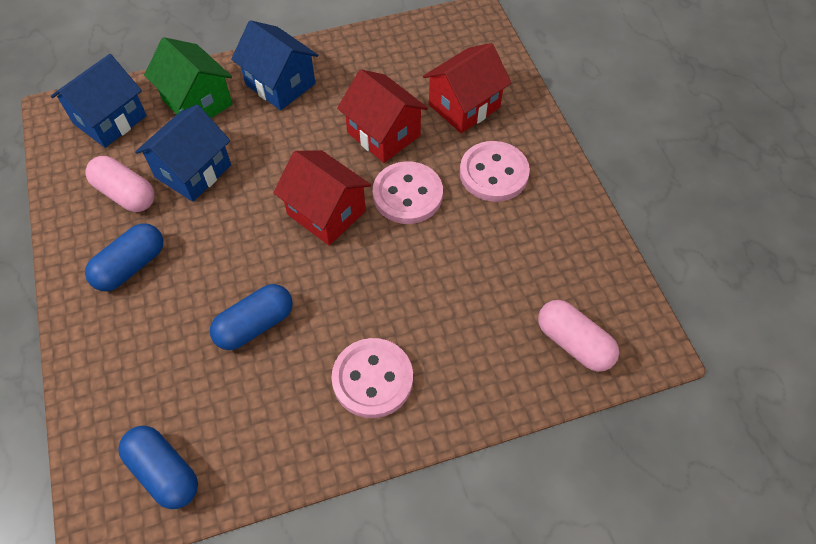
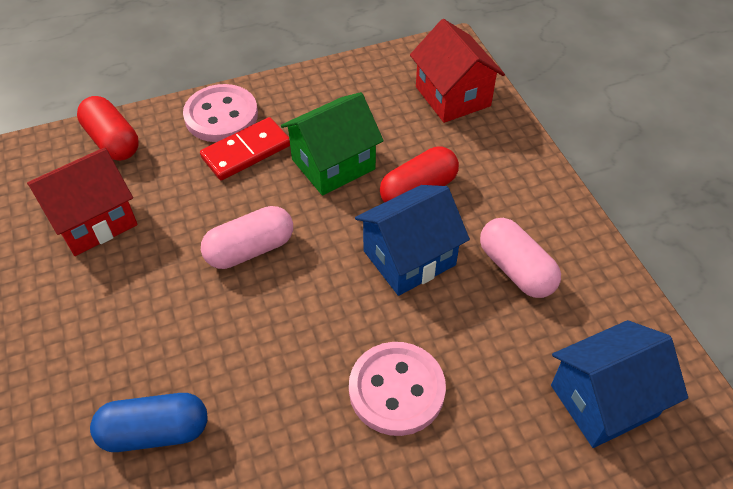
blue capsule: [85,223,163,291] [118,426,198,509] [210,284,293,350] = 3 -> [90,393,207,452] = 1
blue house: [51,54,147,148] [135,105,231,202] [231,20,318,110] = 3 -> [355,185,470,296] [551,320,688,448] = 2
pink button: [331,338,413,418] [373,161,443,224] [460,141,530,202] = 3 -> [183,84,258,142] [349,342,446,436] = 2
red capsule: none = 0 -> [77,96,139,161] [380,147,459,203] = 2
red domino: none = 0 -> [200,117,290,180] = 1
red house: [273,150,371,246] [337,69,428,163] [423,43,511,133] = 3 -> [27,148,138,256] [410,19,505,123] = 2

